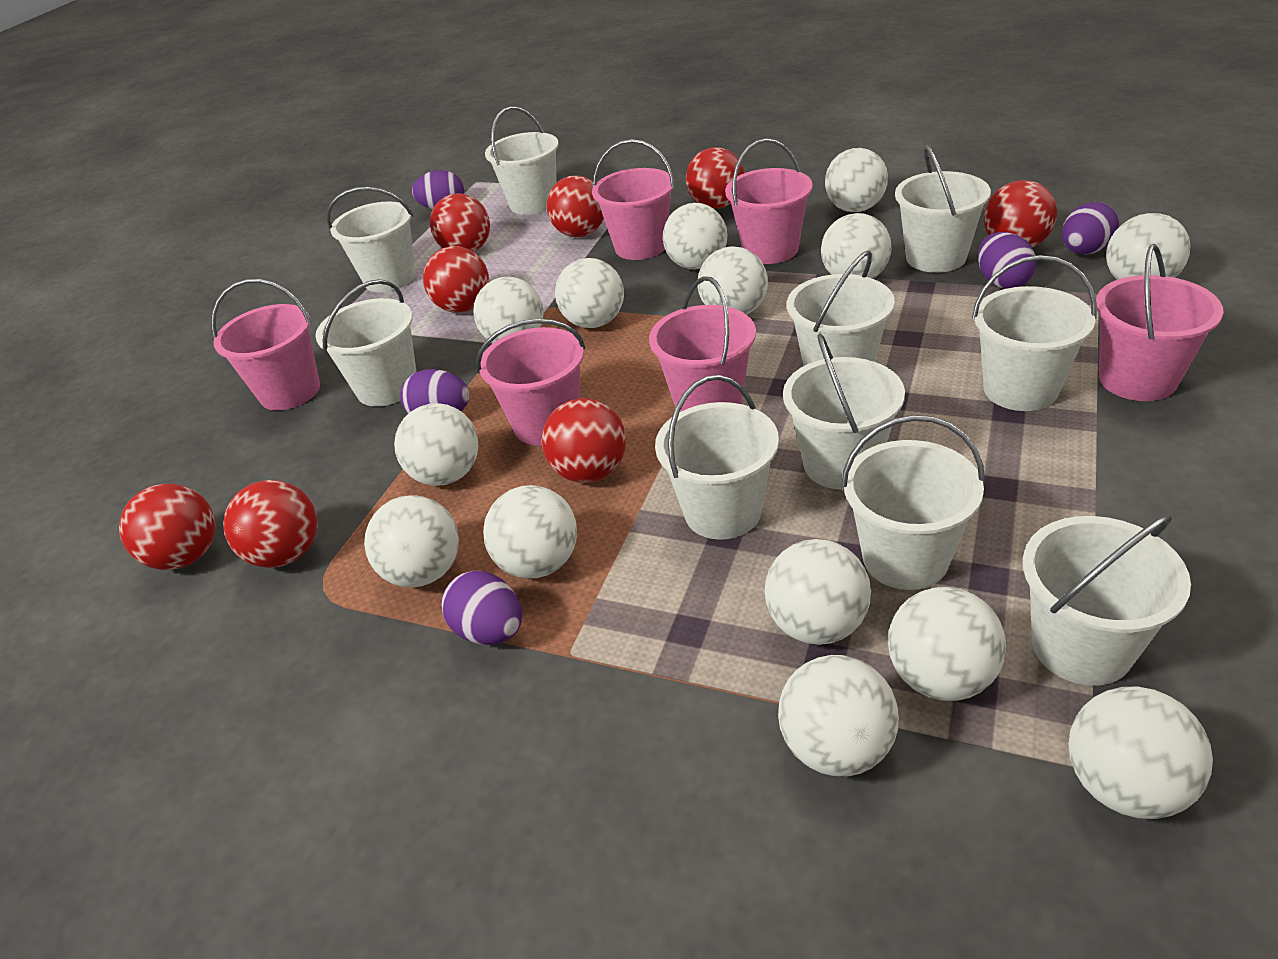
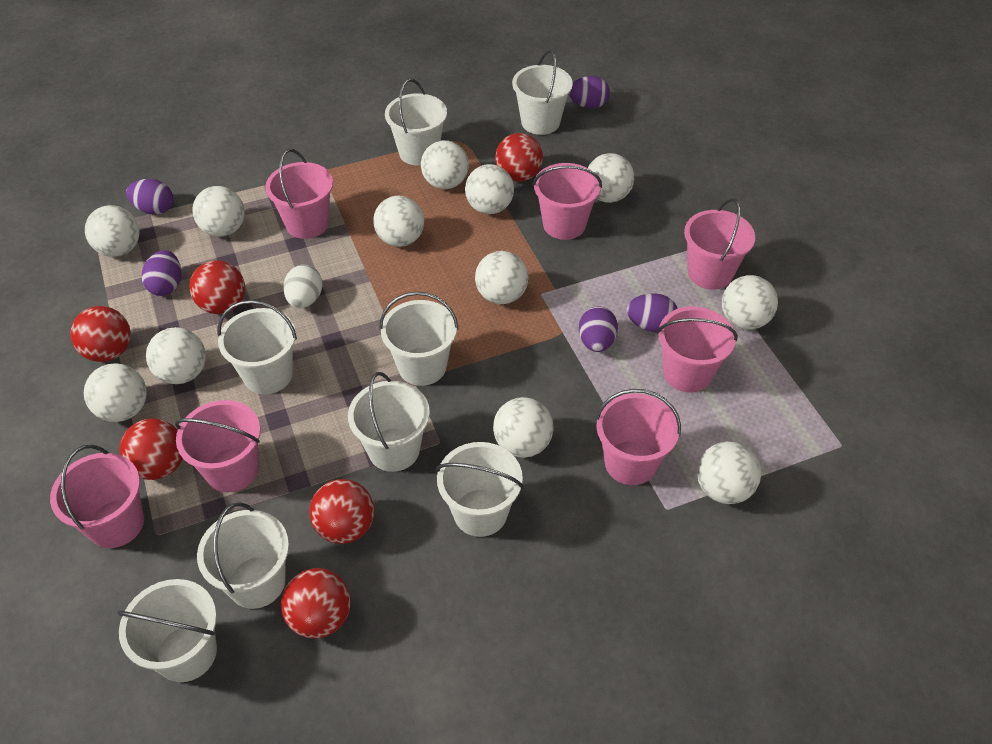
pink bucket: [211,279,320,410] [476,318,585,446] [592,139,675,260] [649,276,756,412] [725,139,813,264] [1096,244,1224,401] = 6 -> [50,445,144,548] [175,400,261,492] [265,149,333,239] [532,163,602,240] [595,389,681,485] [657,306,738,393] [684,198,755,290] = 7
red ball: [119,484,216,570] [223,480,317,568] [423,246,489,313] [430,193,490,252] [541,398,626,483] [547,175,604,237] [686,147,744,209] [984,180,1057,248] = 8 -> [71,306,131,362] [120,418,183,480] [189,260,245,314] [281,568,351,638] [309,479,374,544] [495,133,543,182] = 6
white ball: [364,495,459,588] [394,403,478,486] [473,277,544,343] [483,485,577,578] [555,258,624,328] [663,203,727,270] [698,246,768,314] [765,539,871,645] [778,655,899,776] [821,213,892,279] [825,148,888,212] [888,587,1006,701] [1069,687,1213,819] [1106,213,1191,280] = 14 -> [84,363,147,422] [85,205,140,257] [146,327,206,384] [192,186,245,237] [373,196,424,247] [421,140,469,189] [465,164,514,214] [475,251,528,304] [493,397,554,458] [588,153,634,203] [697,441,761,504] [722,275,778,330] = 12
white bucket: [315,279,416,407] [327,187,416,292] [485,106,559,215] [655,375,779,540] [783,333,905,489] [787,251,895,366] [841,415,985,590] [895,145,991,273] [972,255,1097,411] [1023,515,1191,686] = 10 -> [117,579,217,682] [197,502,289,609] [217,300,297,394] [348,372,430,472] [379,292,459,386] [385,79,447,166] [436,442,523,537] [512,50,573,135] = 8
white egg: none = 0 -> [283,265,322,308] = 1

